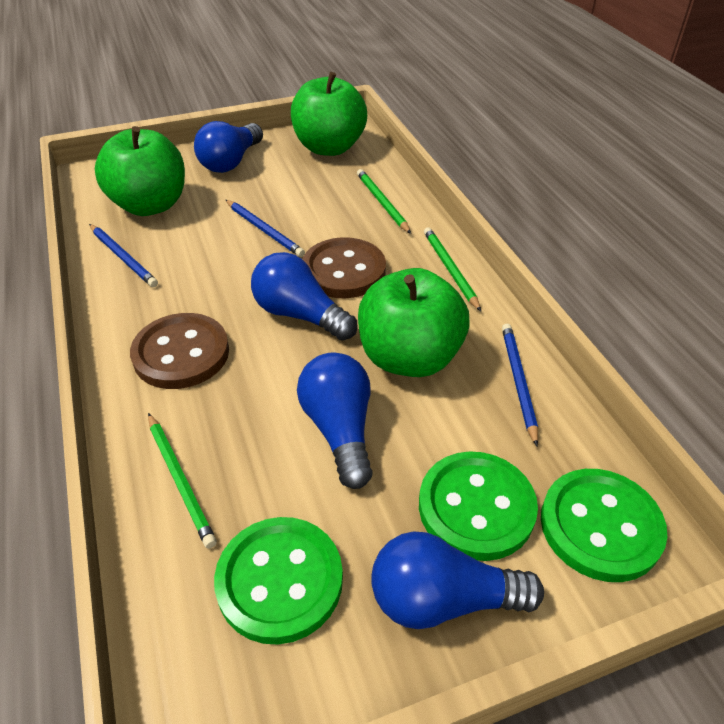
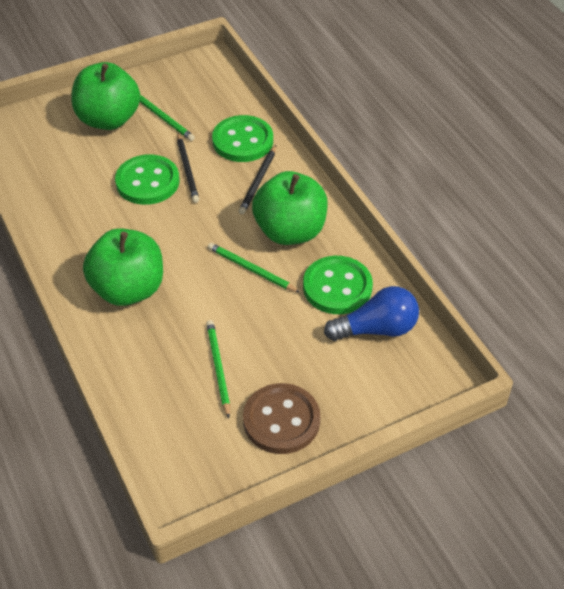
black pencil: none = 0 -> [177,133,199,203] [239,145,276,214] = 2
blue light bulb: [194,121,263,173] [251,252,358,341] [297,353,373,489] [371,531,544,629] = 4 -> [324,286,419,341] = 1
blue pencil: [89,224,158,287] [226,200,305,257] [502,324,538,446] = 3 -> none = 0
brown button: [130,313,229,389] [303,237,386,298] = 2 -> [243,383,320,454] = 1

